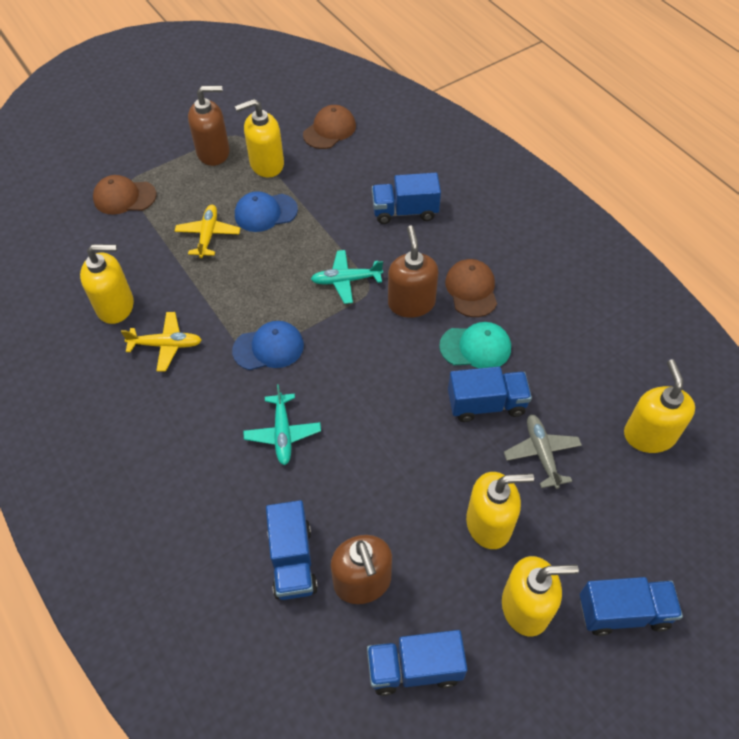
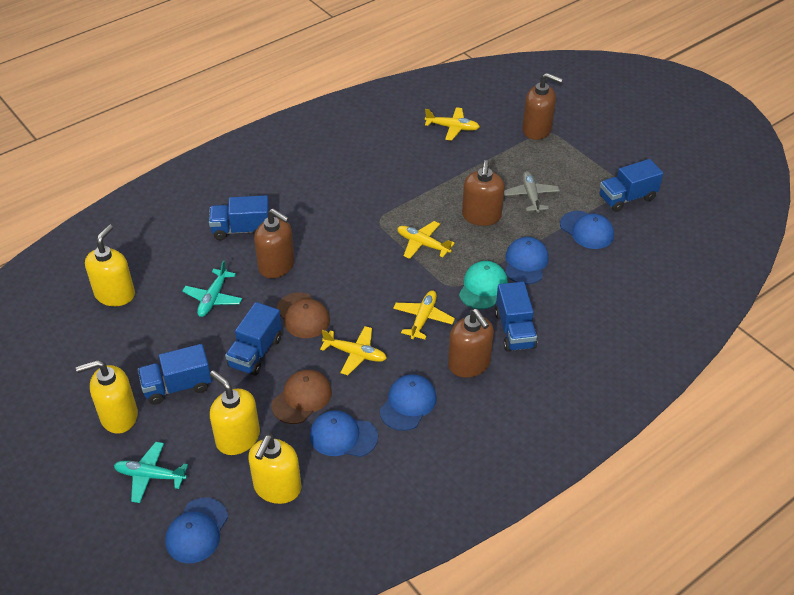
blue cap: [232,321,304,370] [235,191,298,232] = 2 -> [165,497,228,563] [310,411,378,457] [380,374,437,431] [505,237,549,284] [560,211,614,249] = 5
brown cap: [93,175,157,215] [303,105,356,149] [445,259,497,317] = 3 -> [271,370,332,424] [276,292,330,338] = 2
brown soap dispenser: [188,86,230,166] [331,535,392,604] [388,225,438,318] = 3 -> [254,209,295,278] [448,309,494,378] [462,160,504,226] [522,73,563,140] = 4
yellow plane: [121,312,202,371] [175,205,240,258] = 2 -> [320,326,387,375] [393,290,455,340] [397,221,455,259] [425,107,480,141] = 4
yellow soap dispenser: [80,244,134,324] [235,99,284,177] [466,472,534,549] [502,556,579,637] [624,359,695,453] = 5 -> [76,360,138,434] [85,225,135,306] [210,370,260,455] [248,435,301,504] = 4

